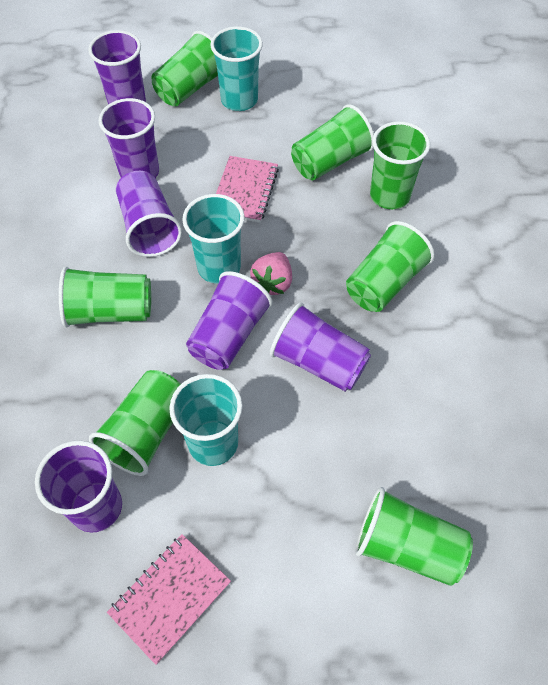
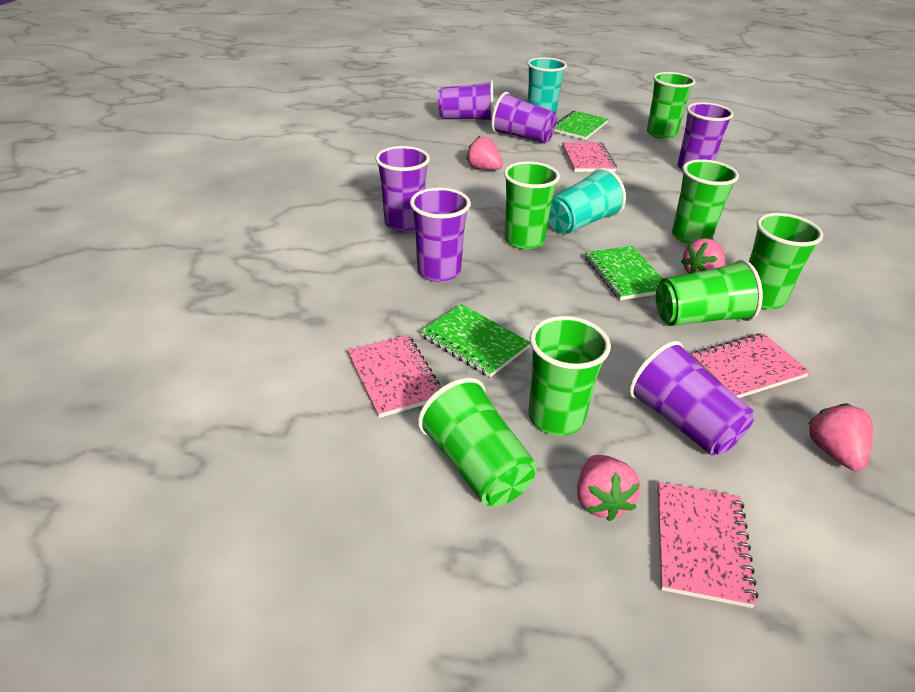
green notebook: none = 0 -> [420,304,530,377] [554,110,608,140] [585,246,663,300] = 3
pink notebook: [107,534,231,665] [216,156,279,223] = 2 -> [347,335,441,418] [562,142,617,172] [657,482,758,608] [691,333,810,398] = 4
pink strawberry: [250,252,292,295] = 1 -> [466,136,503,170] [577,455,640,521] [681,238,725,274] [807,403,873,471] = 4
turquoise cup: [169,374,242,466] [182,194,245,284] [210,26,263,111] = 3 -> [527,57,567,113] [548,168,626,234] = 2

